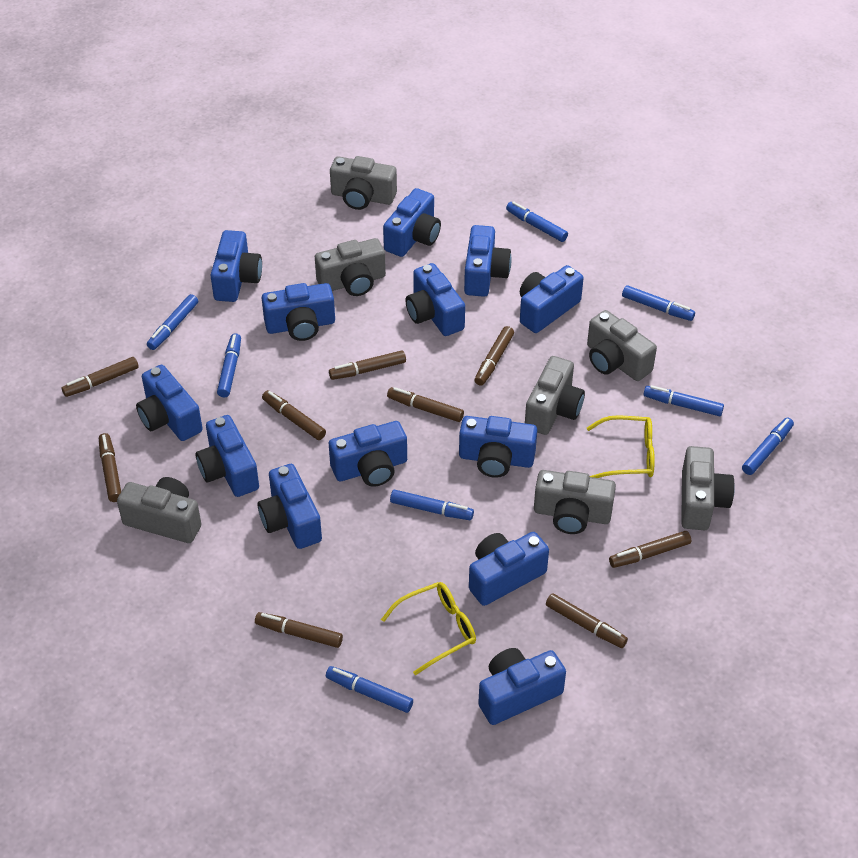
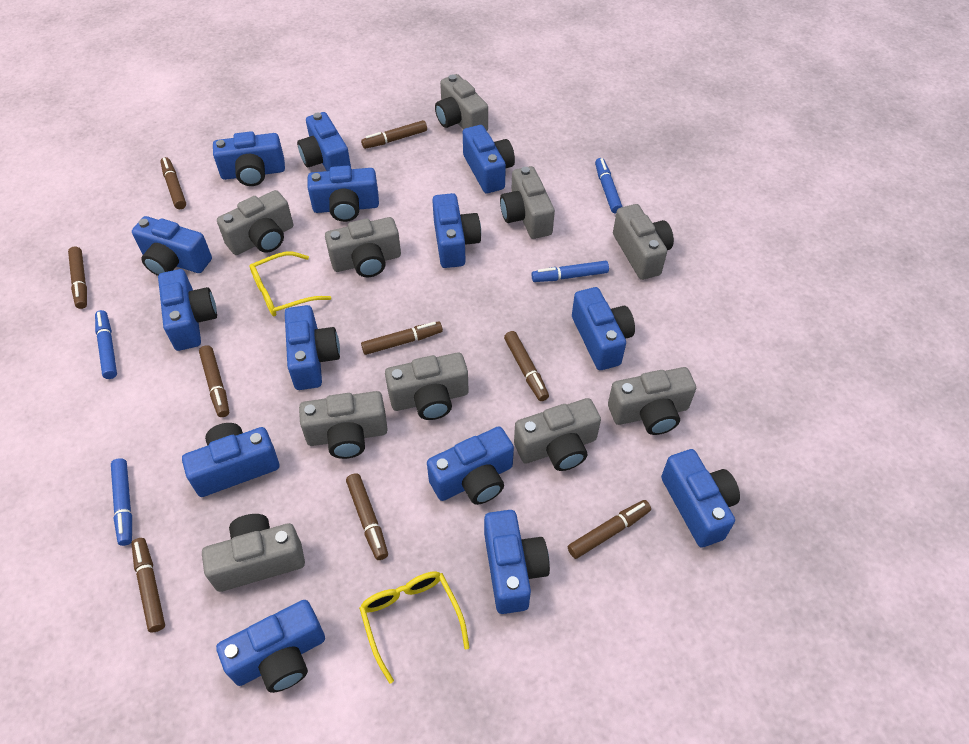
blue camera: [136,365,203,441] [196,415,259,497] [210,230,262,302] [258,464,322,549] [262,283,335,341] [329,421,407,487] [383,188,441,257] [405,263,465,336] [459,416,537,478] [464,225,512,297] [469,532,549,606] [478,648,566,725] [520,265,584,333] = 13 -> [132,216,212,276] [158,269,217,351] [182,423,279,497] [213,131,285,186] [216,600,325,693] [285,305,340,390] [297,112,351,171] [308,166,379,222] [427,427,514,505] [432,193,481,268] [463,125,515,193] [484,510,550,614] [572,287,635,370] [661,449,740,548] = 14
blue marker: [147,294,198,350] [217,333,241,397] [326,666,413,713] [390,490,474,520] [506,201,568,242] [622,285,695,321] [643,385,724,416] [742,418,794,475] = 8 -> [95,310,117,379] [111,458,132,546] [532,261,609,282] [595,158,622,213] = 4
grey camera: [117,477,201,543] [315,238,386,296] [330,156,397,210] [525,356,585,435] [534,470,616,534] [587,310,657,381] [681,446,735,530] = 7 -> [202,514,305,592] [217,190,293,255] [299,391,388,459] [325,217,401,277] [385,352,468,420] [435,74,488,131] [500,166,555,239] [514,398,601,471] [608,367,696,435] [613,204,674,280] = 10

